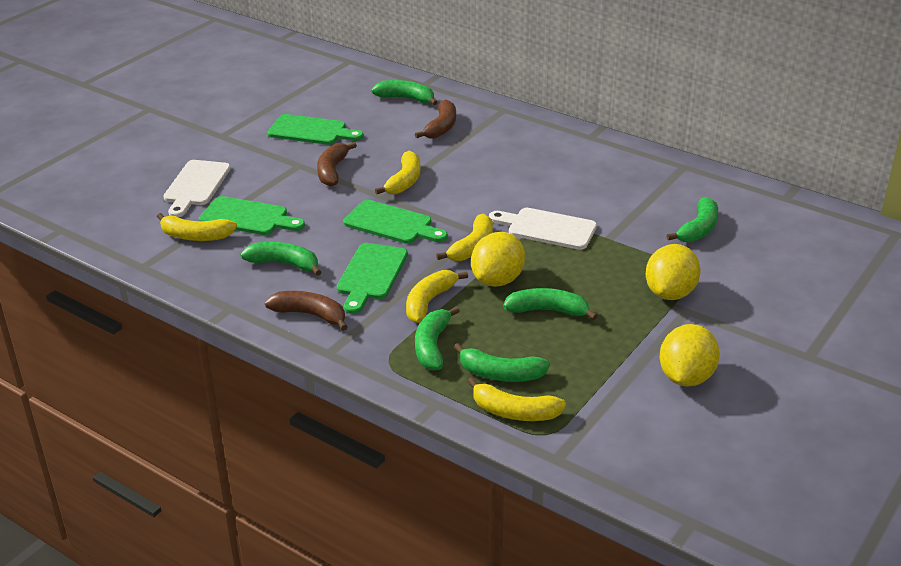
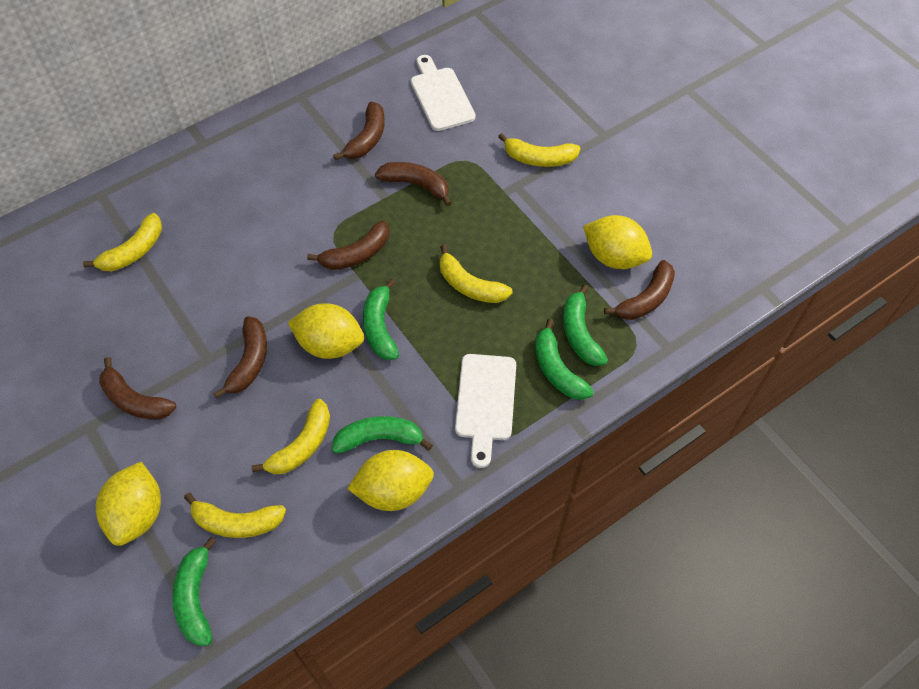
brown banana: [265,291,348,331] [317,142,357,187] [415,99,456,139] = 3 -> [99,357,176,420] [213,316,267,399] [307,220,389,270] [333,102,385,160] [375,162,451,206] [604,260,675,320] = 6
green banana: [240,242,321,276] [371,80,438,105] [415,306,460,370] [454,343,550,382] [503,288,598,320] [666,197,718,242] = 6 -> [172,537,217,646] [332,416,433,454] [363,278,399,360] [535,319,594,400] [563,284,608,366] = 5
green cutting board: [199,196,305,235] [268,114,364,145] [337,243,408,314] [343,200,448,244] = 4 -> none = 0
yellow lemon: [471,232,525,287] [646,244,701,300] [660,324,720,387] = 3 -> [96,462,161,546] [288,303,364,359] [347,450,434,511] [583,215,652,269] = 4

